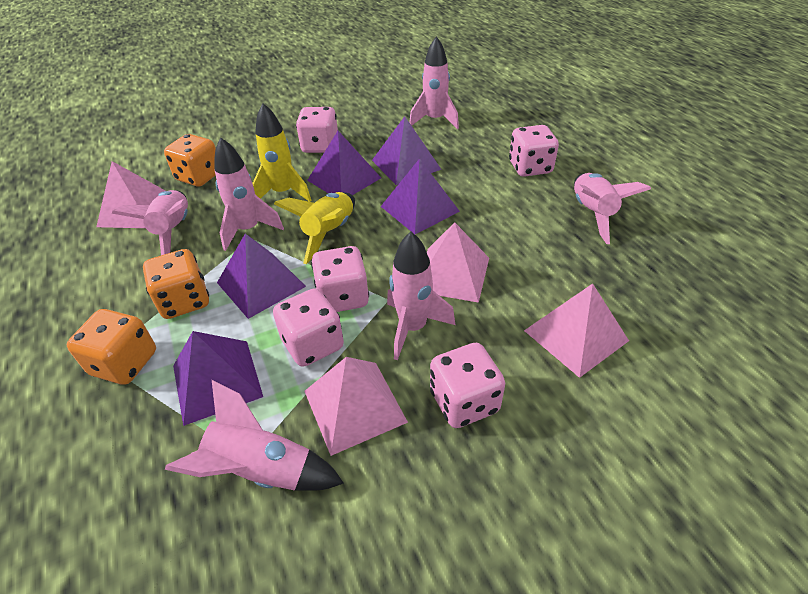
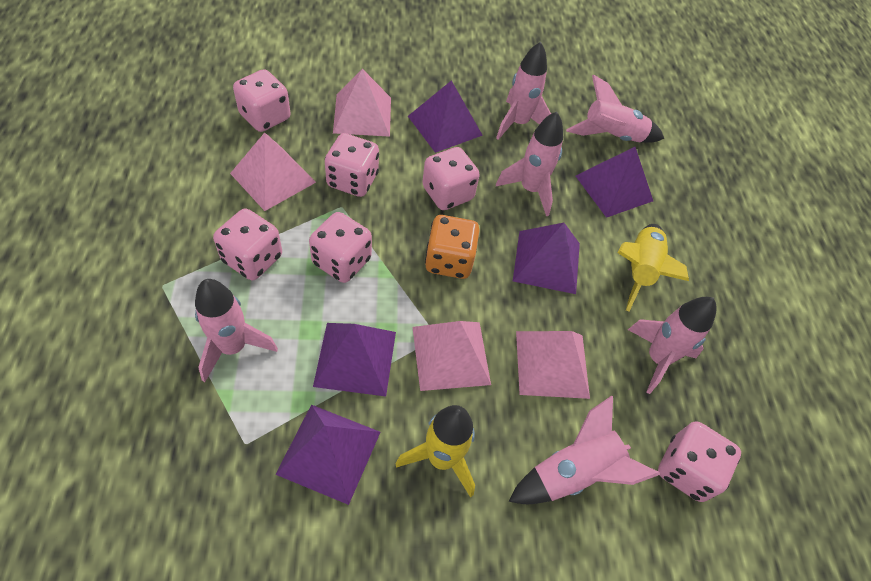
orange dice: [67,309,156,385] [143,249,209,319] [164,134,216,187] = 3 -> [425,215,480,279] = 1
pink dice: [273,288,344,367] [296,107,338,153] [311,246,369,312] [430,343,505,428] [509,125,559,177] = 5 -> [213,209,282,280] [233,69,290,132] [309,212,372,283] [325,133,379,197] [422,147,480,210] [658,421,741,502] = 6

